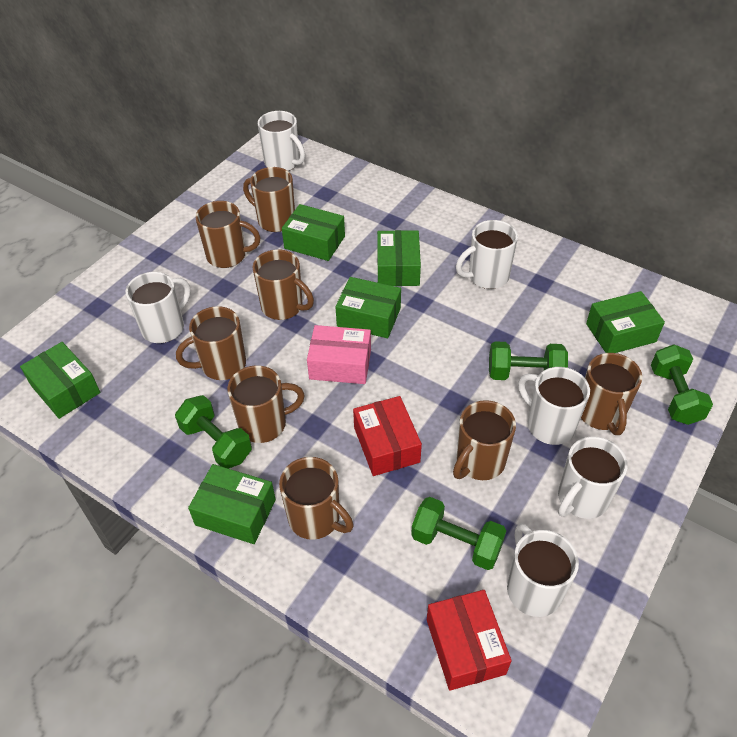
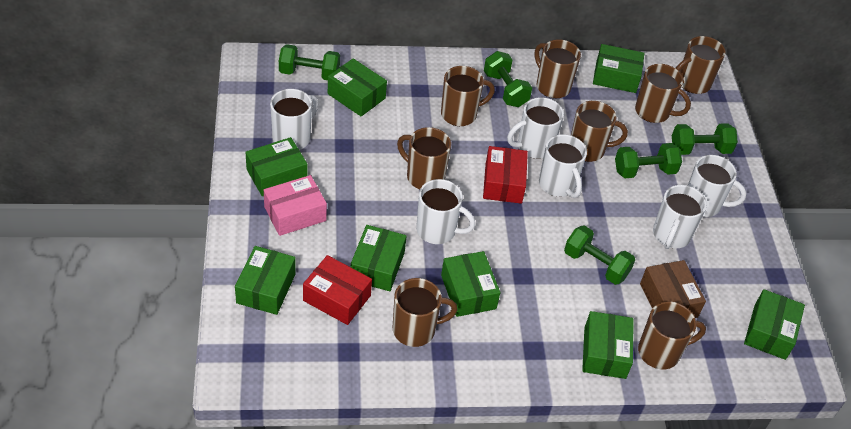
brown box: none = 0 -> [640,260,706,318] = 1
green box: [20,342,100,419] [188,464,276,544] [282,204,345,261] [335,277,401,338] [377,230,421,286] [586,291,665,353] = 6 -> [235,246,296,315] [245,137,307,196] [328,58,387,116] [351,225,407,291] [441,251,500,317] [582,311,634,379] [593,44,644,93] [744,289,805,360] = 8
green dumbbell: [175,395,252,469] [411,497,506,570] [489,341,568,380] [651,344,713,425] = 4 -> [279,44,340,80] [484,51,532,107] [564,226,635,285] [615,143,682,178] [672,124,738,155] = 5

